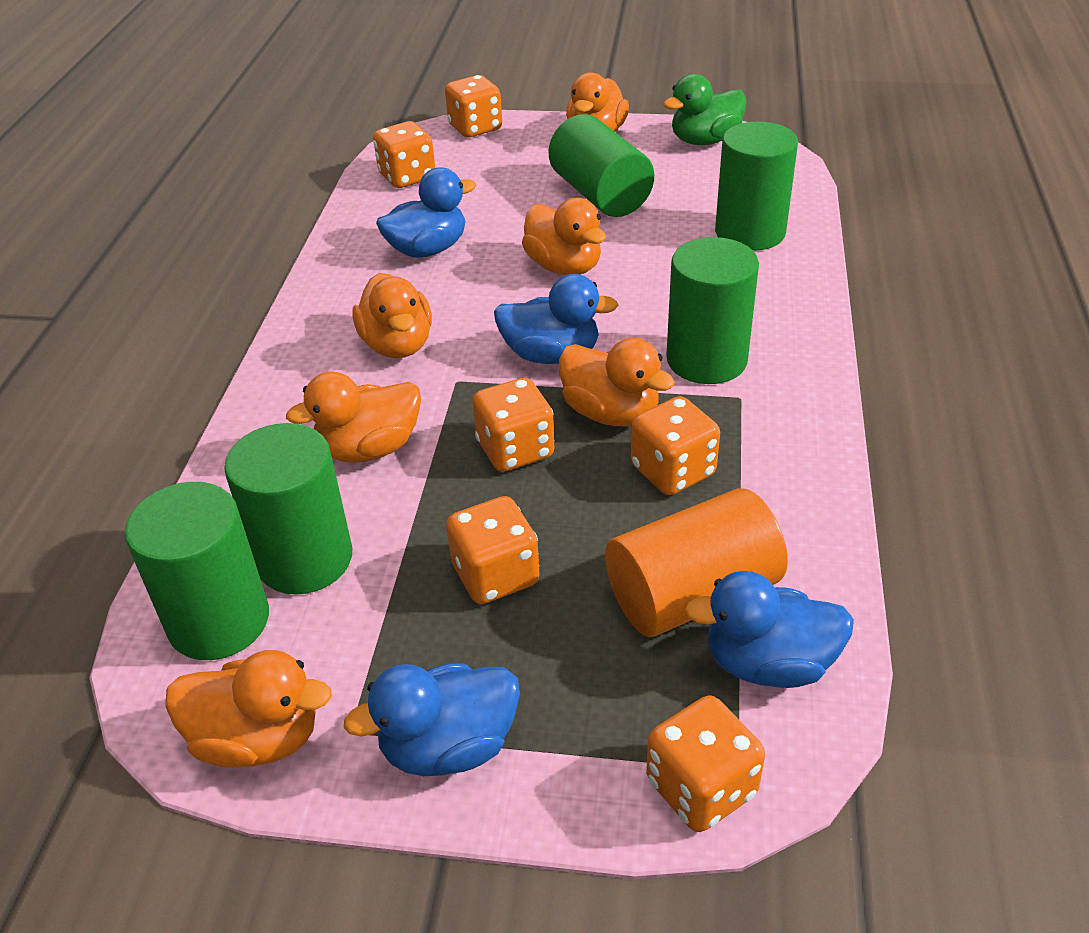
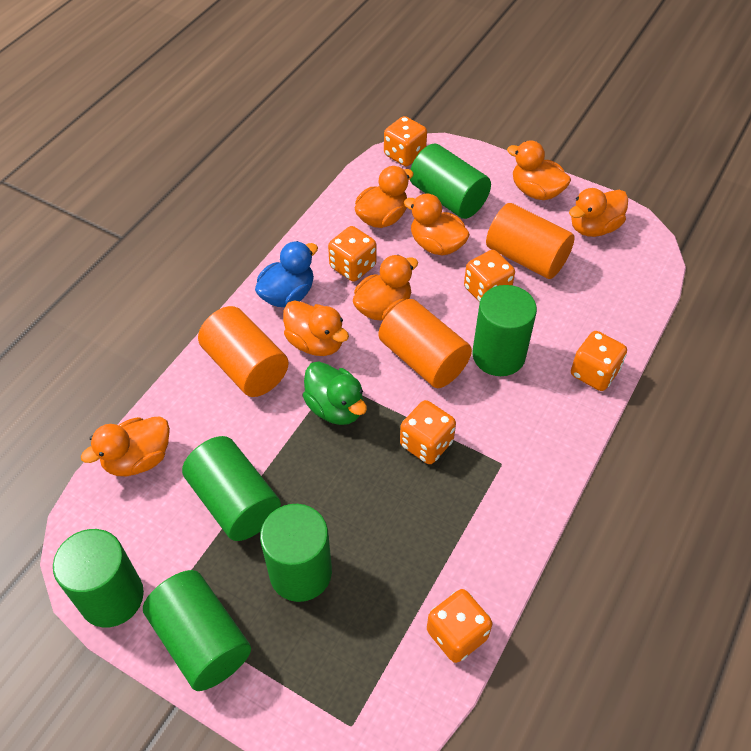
blue duck: [344,663,520,776] [376,167,476,258] [494,274,618,364] [684,571,854,688] = 4 -> [255,241,318,307] = 1
green cylinder: [125,482,269,660] [224,423,353,594] [548,114,654,217] [666,237,759,384] [715,121,798,251] = 5 -> [53,529,144,628] [143,570,251,691] [182,436,281,541] [260,504,332,602] [410,144,491,219] [472,285,537,376] = 6
orange cylinder: [605,488,788,637] = 1 -> [198,306,289,397] [379,299,472,388] [486,203,575,279] = 3
orange duck: [165,650,332,768] [286,372,421,463] [352,273,432,358] [522,198,606,275] [559,337,675,426] [566,72,629,132] = 6 -> [81,416,170,476] [283,300,349,356] [353,255,418,321] [355,166,414,228] [404,194,470,256] [507,140,571,200] [569,188,628,237] = 7

